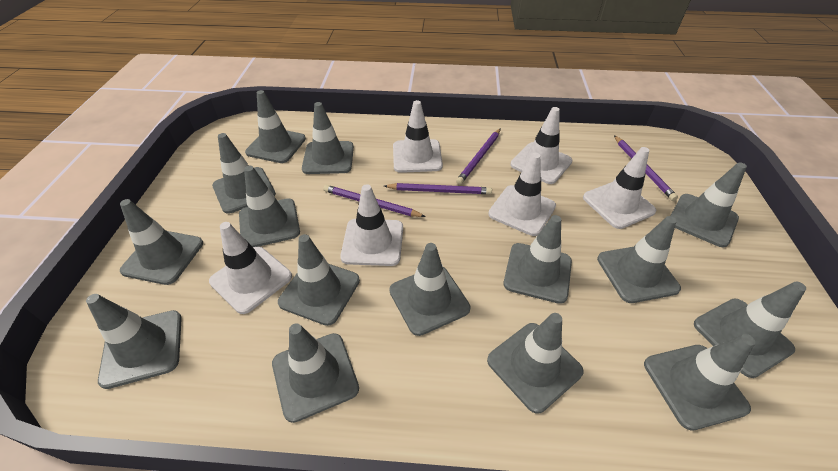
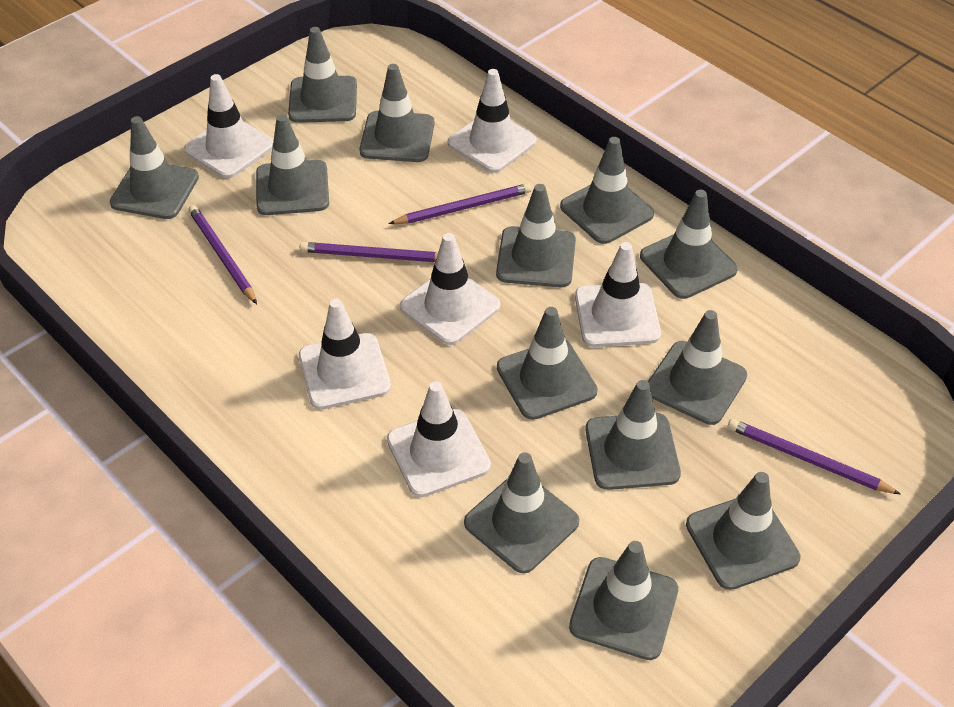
grey traffic cone: [86,294,182,389] [120,199,203,285] [212,133,276,214] [239,166,300,247] [245,90,306,163] [272,323,359,423] [278,234,360,326] [302,102,354,174] [389,243,470,336] [487,313,584,414] [503,215,572,304] [597,216,681,303] [644,334,755,431] [671,162,747,247] [694,282,806,378] = 15 -> [110,116,199,219] [256,114,329,215] [288,27,357,123] [359,64,435,162] [464,452,579,573] [496,184,576,287] [497,307,598,420] [560,137,654,244] [569,541,678,660] [585,380,681,490] [640,190,738,299] [648,310,747,425] [686,472,801,590] = 13

